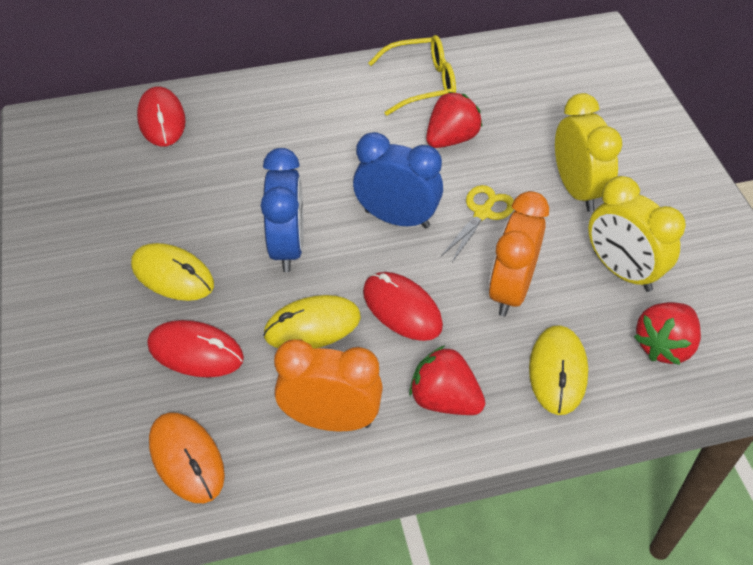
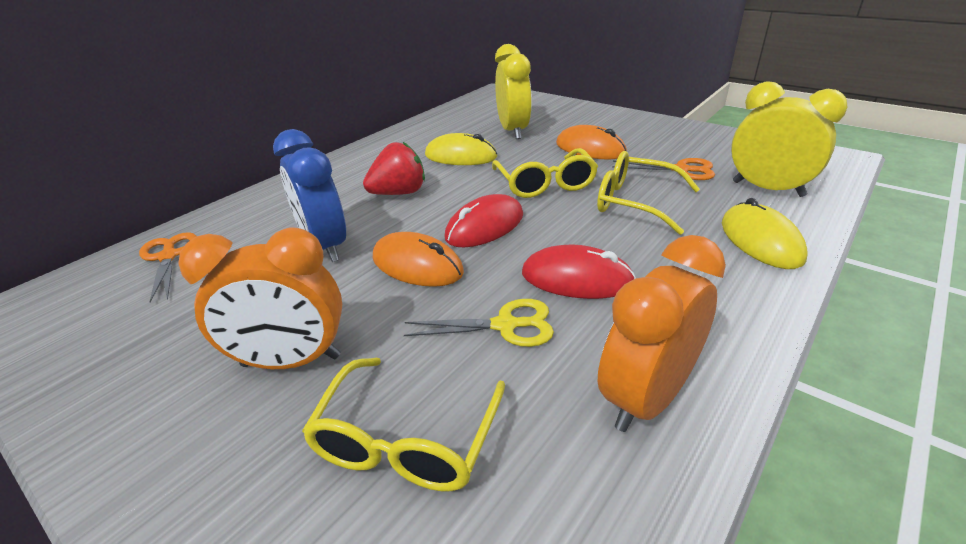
blue clock: [261,148,304,272] [353,132,443,229] = 2 -> [273,129,346,262] = 1
orange mouse: [149,412,225,503] = 1 -> [373,232,464,287] [556,125,627,160] = 2
orange scissors: none = 0 -> [139,232,196,303] [612,158,715,180] = 2
red mouse: [137,86,186,147] [147,320,244,377] [363,272,443,341] = 3 -> [445,194,523,247] [522,245,636,299] = 2
red strawberry: [409,345,485,415] [426,92,482,148] [634,302,701,365] = 3 -> [363,142,425,195] = 1
yellow glasses: [368,35,456,116] = 1 -> [302,358,505,491] [492,148,598,198] [597,151,700,235] = 3
yellow mouse: [131,243,214,301] [263,295,361,349] [529,325,588,415] = 3 -> [425,133,497,165] [722,198,808,269] = 2

